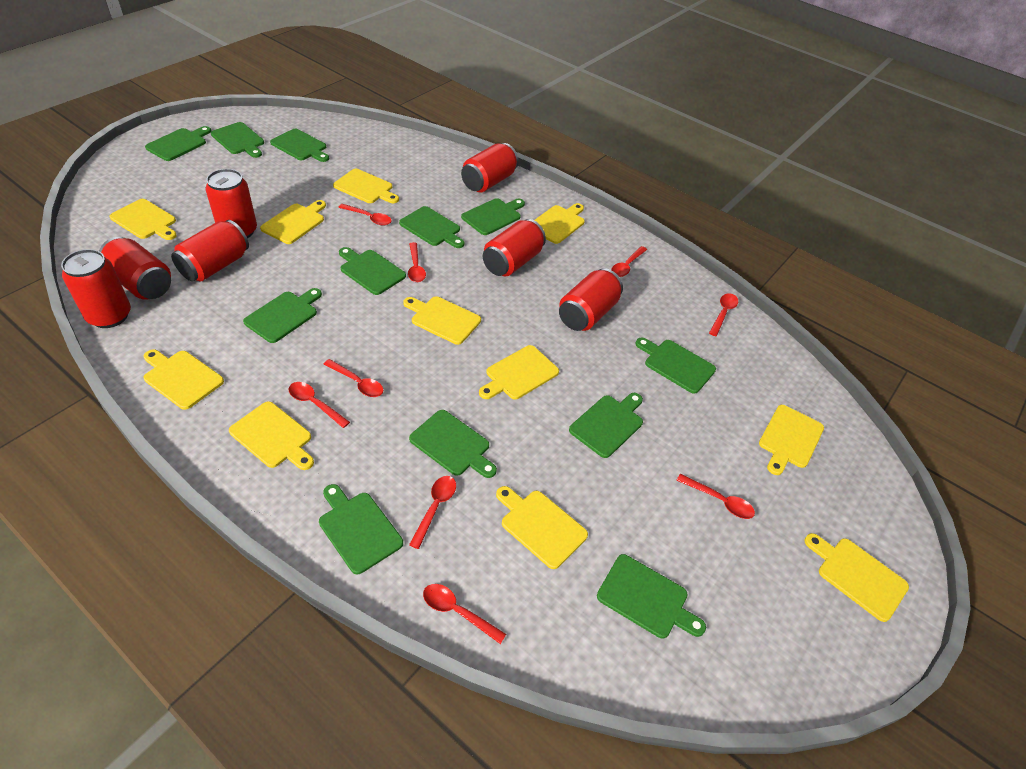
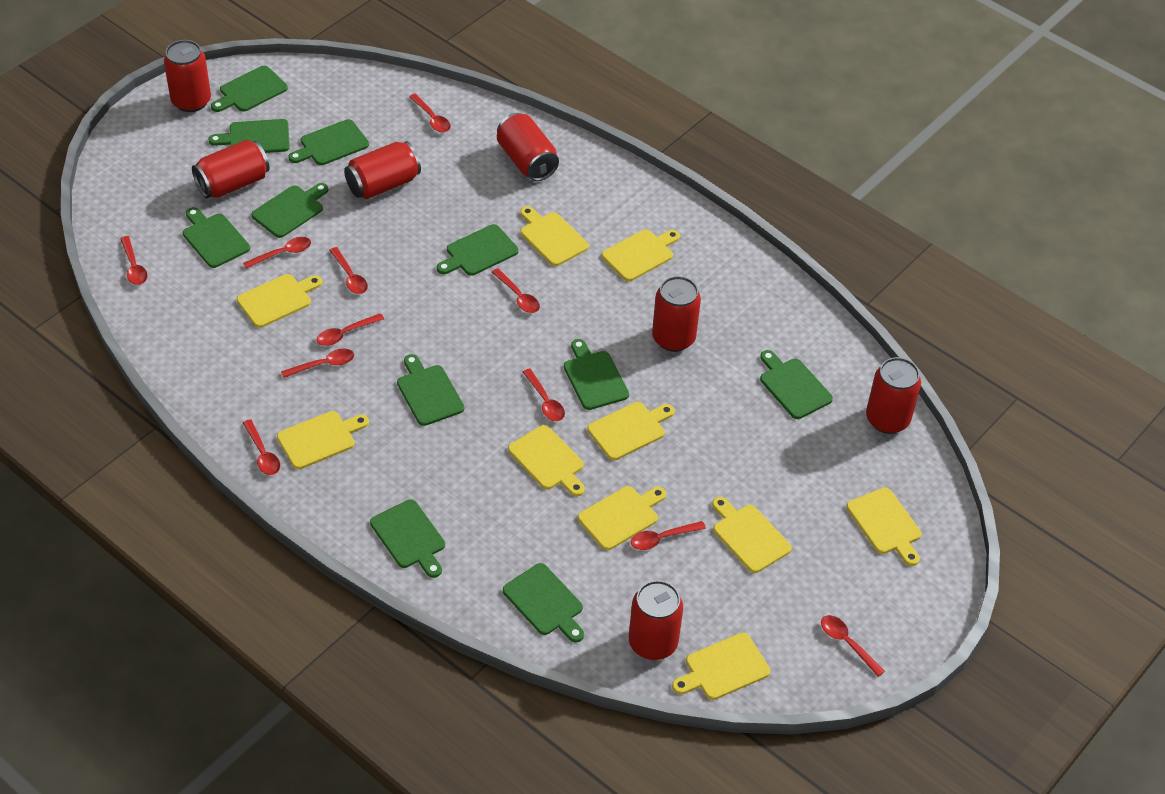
green cutting board: [145,126,211,161] [211,122,264,158] [243,288,322,343] [270,129,329,162] [319,484,403,574] [339,247,406,295] [399,206,465,248] [409,410,497,478] [461,198,525,235] [569,393,643,458] [597,554,706,639] [636,337,716,394] = 12 -> [183,207,250,268] [208,119,290,153] [211,66,288,112] [251,183,328,238] [288,119,369,165] [370,499,445,578] [397,354,464,426] [437,224,518,276] [503,563,584,642] [564,339,629,410] [760,350,833,419] = 11
red spoon: [289,382,350,428] [324,359,383,397] [338,204,392,225] [408,242,426,282] [409,476,456,549] [423,584,506,644] [611,246,647,277] [676,474,755,519] [709,293,738,336] = 9 -> [120,236,148,285] [243,237,311,269] [243,419,280,475] [281,349,354,378] [317,313,384,346] [329,247,368,294] [409,94,451,132] [492,268,540,313] [523,369,565,421] [631,521,706,550] [821,615,885,677] = 11
yellow cutting board: [110,199,177,240] [143,349,224,410] [229,401,314,470] [260,200,326,244] [333,169,399,203] [403,296,481,345] [479,345,559,400] [496,486,588,569] [534,203,585,244] [759,405,824,475] [805,533,909,622] = 11 -> [237,274,322,328] [277,411,369,469] [508,425,585,496] [520,206,589,266] [578,486,666,550] [587,402,675,460] [602,229,680,281] [672,633,770,700] [712,497,792,573] [846,487,922,566] = 10

